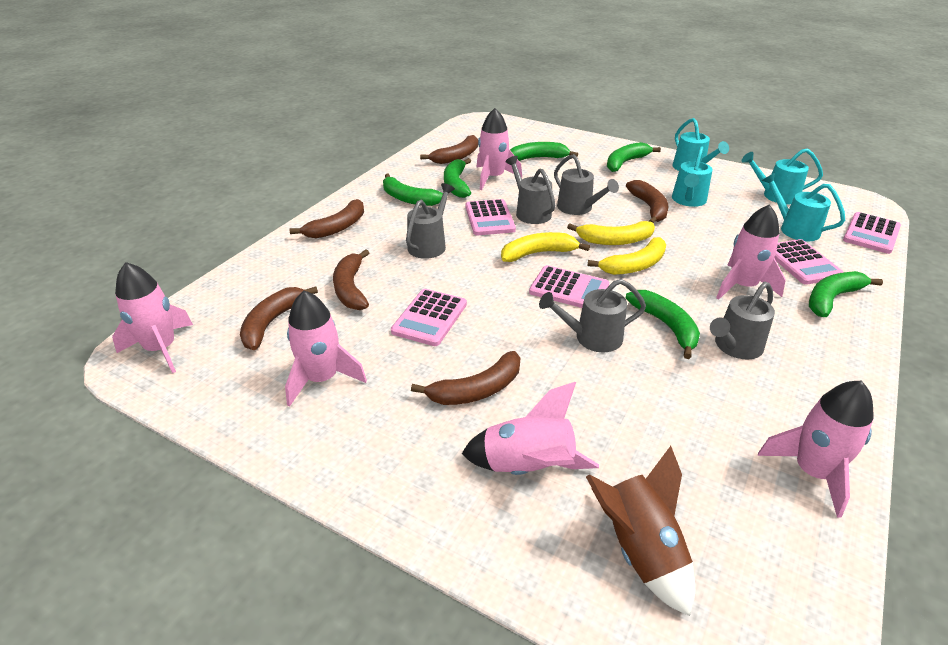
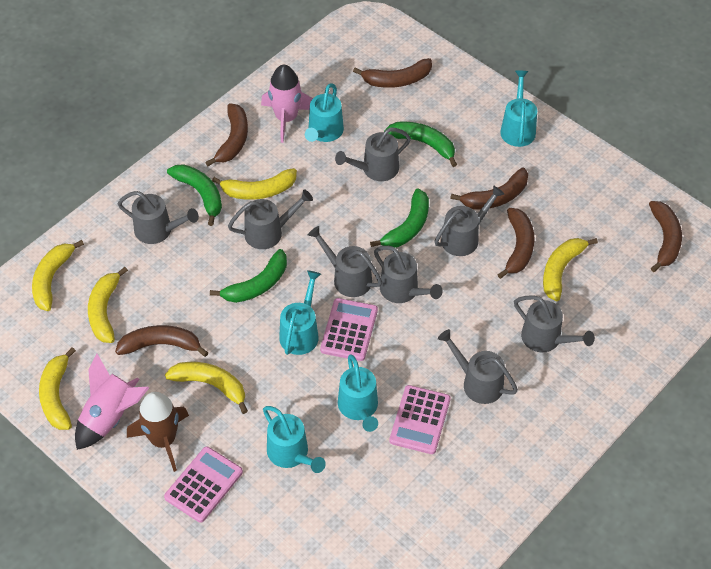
green banana: [383,173,443,206] [444,158,471,198] [510,142,578,161] [607,142,661,172] [625,290,700,359] [809,271,883,317] = 6 -> [167,164,222,226] [210,249,287,303] [370,188,429,247] [384,122,457,167] = 4
grey watering can: [406,183,455,259] [505,156,555,224] [539,279,646,353] [554,154,619,215] [710,282,775,360] = 5 -> [118,191,199,244] [228,189,313,249] [308,226,382,297] [335,128,411,181] [374,246,443,303] [435,185,504,256] [438,329,518,404] [514,295,595,352] = 8
pink calculator: [391,289,467,346] [466,199,516,235] [529,265,609,308] [774,239,844,285] [843,212,901,254] = 5 -> [164,446,243,523] [320,298,378,361] [389,385,451,454] = 3
pink rocket: [112,262,193,373] [285,291,367,407] [462,382,599,475] [476,108,522,190] [716,204,786,300] [758,380,874,518] = 6 -> [75,353,149,450] [261,65,313,143] = 2
turquoise watering can: [672,147,713,207] [673,118,729,171] [742,148,823,204] [761,173,845,241] = 4 -> [263,406,326,473] [279,270,321,355] [305,83,344,142] [338,354,378,432] [500,71,537,147] = 5
yellow banana: [501,232,590,262] [567,221,655,245] [587,237,666,275] = 3 -> [32,240,84,311] [39,347,76,430] [88,267,128,343] [165,362,248,414] [212,168,297,200] [543,238,598,301] = 6

